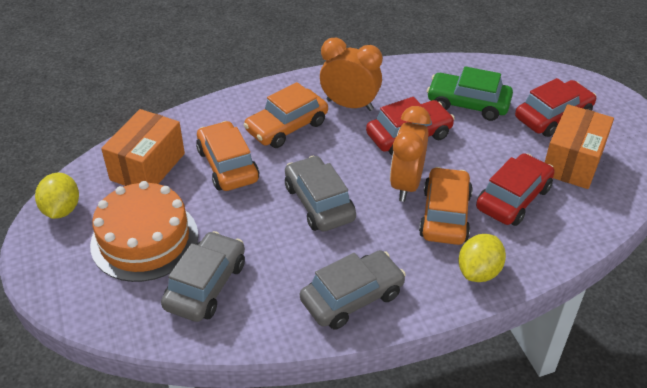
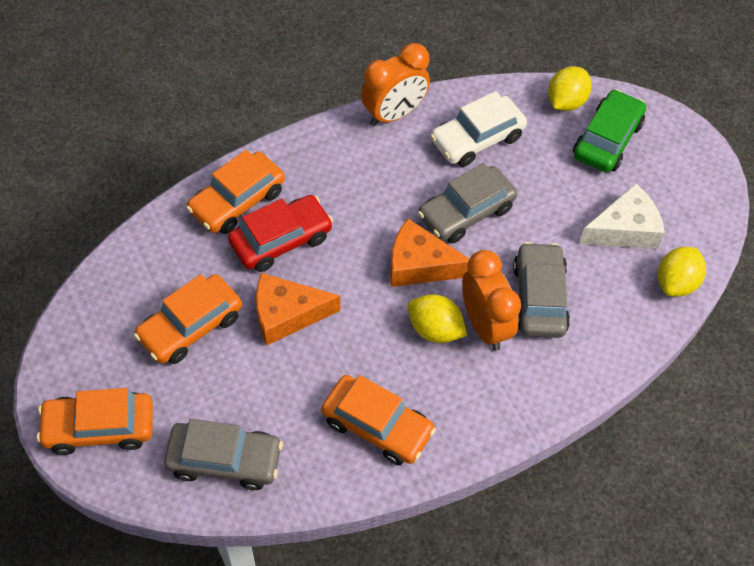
orange box: [101,109,185,186] [544,104,614,189] = 2 -> none = 0
orange cake: [90,181,198,282] = 1 -> none = 0
orange car: [196,121,259,191] [244,82,328,148] [419,167,473,245] = 3 -> [37,388,153,455] [134,274,242,364] [186,150,285,234] [321,375,436,465] = 4
orange cheese: none = 0 -> [256,273,340,346] [390,219,469,287] = 2
red car: [366,97,455,155] [476,153,555,226] [515,78,596,137] = 3 -> [228,195,333,272] = 1
white car: none = 0 -> [430,91,527,167] = 1
white cheese: none = 0 -> [579,183,665,249] = 1
yellow lemon: [35,173,79,219] [459,234,506,282] = 2 -> [408,295,467,343] [548,66,592,111] [658,247,706,297] = 3

